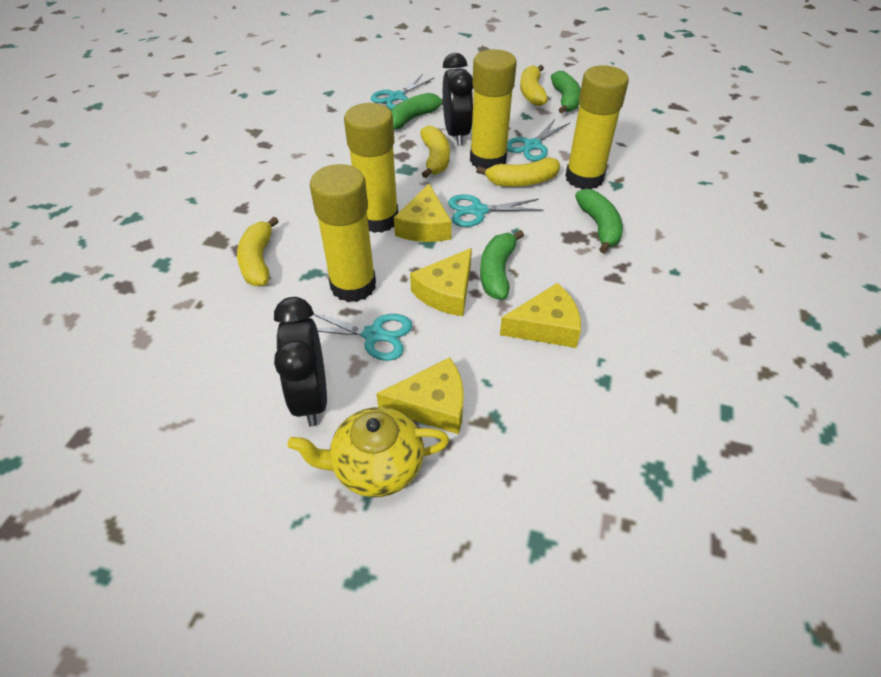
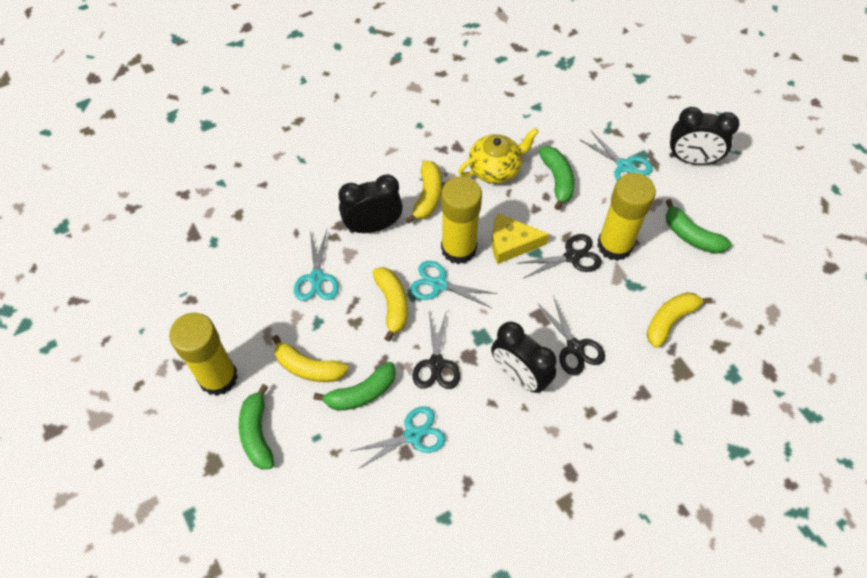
black clock: [274,297,327,427] [443,53,473,146] = 2 -> [338,175,403,233] [491,321,556,393] [669,107,740,165] = 3
black scissors: none = 0 -> [413,310,460,389] [519,234,602,279] [537,296,605,375] = 3
yellow cheese: [376,357,464,434] [394,184,451,242] [410,248,472,316] [500,283,581,348] = 4 -> [492,213,549,264] = 1
yellow glue stick: [310,164,376,302] [344,103,398,233] [470,49,517,169] [565,65,629,189] = 4 -> [169,313,238,396] [441,176,482,264] [597,173,656,261] = 3

